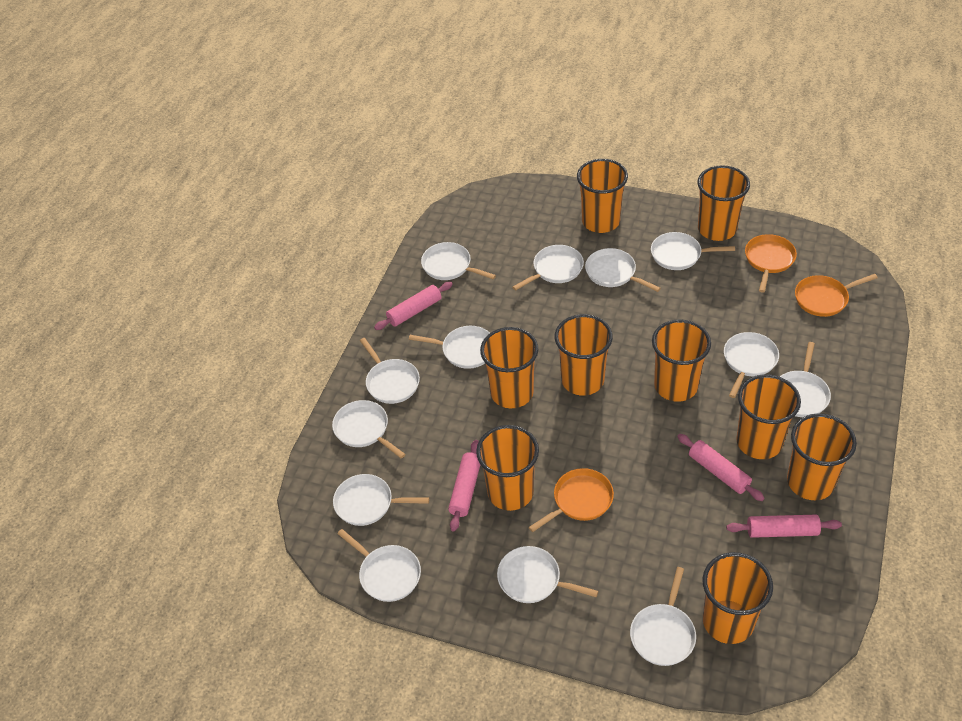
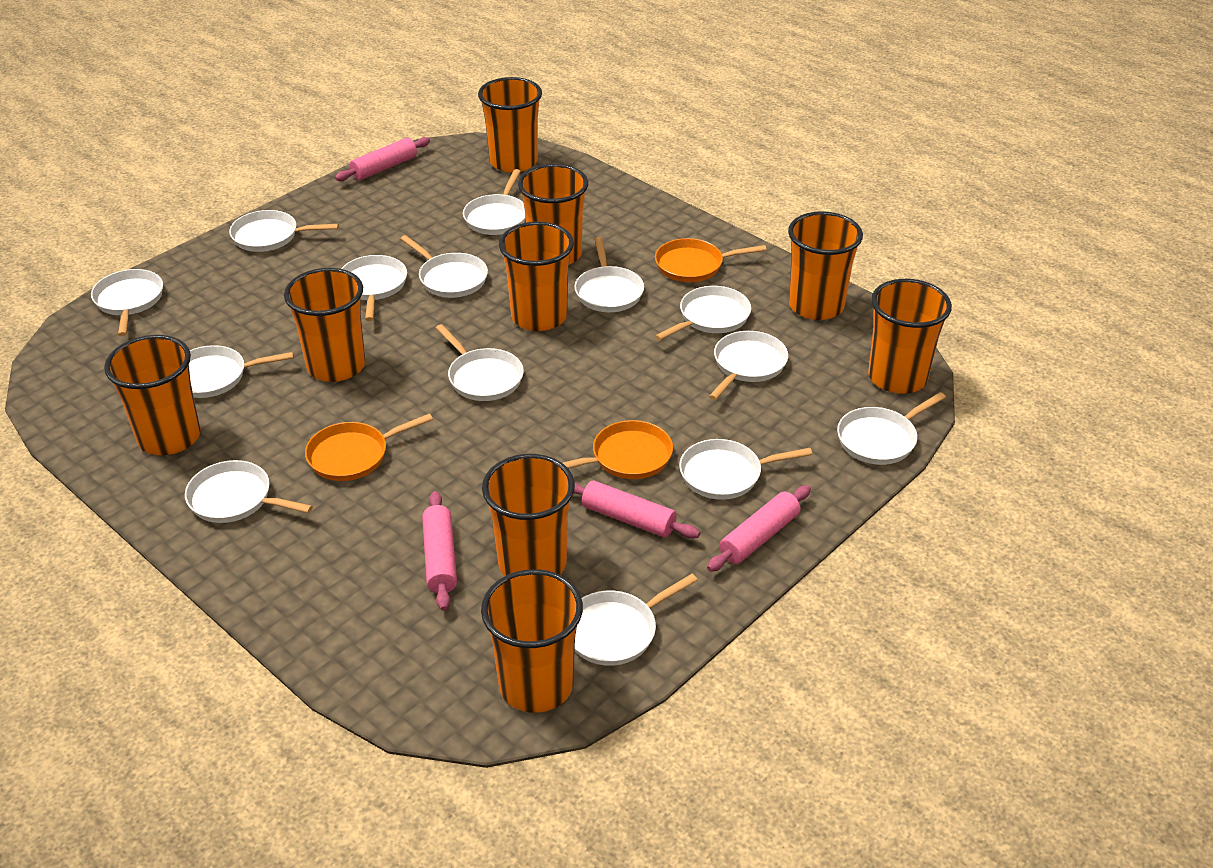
white pan: [332,400,406,459] [333,474,429,526] [337,529,421,602] [360,338,420,404] [409,326,490,369] [421,242,496,280] [497,546,598,603] [512,245,584,291] [585,248,661,292] [630,567,696,666] [651,232,735,270] [724,332,779,398] [780,342,831,417] = 13 -> [91,269,163,336] [185,460,313,523] [189,345,294,398] [229,210,339,252] [341,255,407,321] [401,235,488,298] [436,324,524,401] [463,169,526,235] [575,237,644,312] [575,574,698,666] [655,286,751,341] [679,439,812,500] [709,331,788,400] [837,392,946,465] = 14

